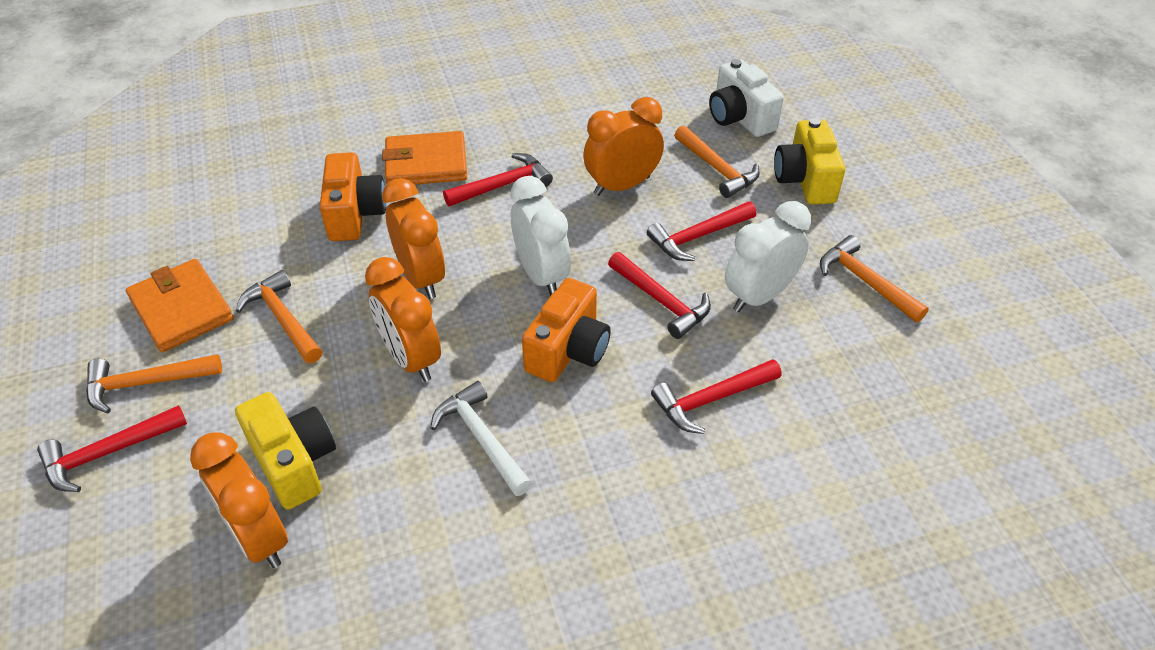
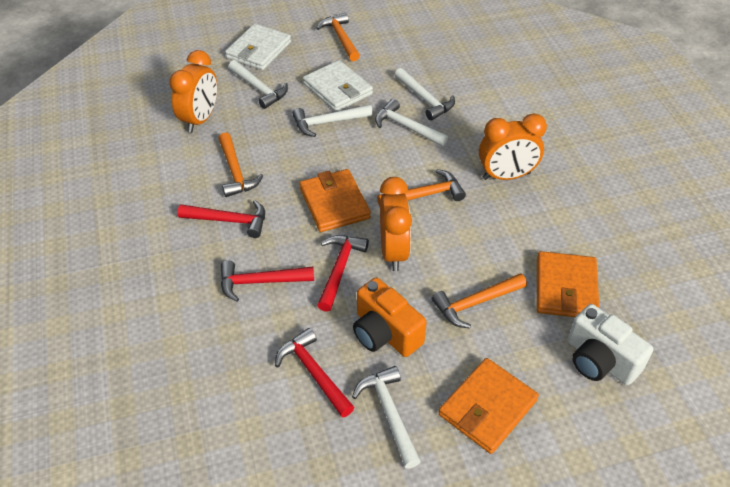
orange camera: [320,152,386,241] [522,278,611,382] = 2 -> [353,277,427,357] = 1
orange clock: [190,432,288,568] [365,257,441,382] [382,178,445,299] [583,97,664,196] = 4 -> [169,50,217,133] [380,177,412,271] [479,113,547,180] = 3
orange wallet: [126,259,234,352] [382,131,467,185] = 2 -> [300,169,371,232] [439,358,539,454] [537,251,599,317] = 3
red hammer: [37,405,187,492] [443,153,553,206] [608,252,711,339] [647,201,757,261] [651,359,782,434] = 5 -> [178,200,265,238] [221,260,314,302] [275,328,355,418] [317,235,369,312] = 4
white clock: [511,176,571,296] [725,201,811,312] = 2 -> none = 0
white hammer: [431,381,532,496] = 1 -> [228,60,288,109] [292,105,373,137] [352,366,421,469] [375,99,449,147] [395,68,455,121] = 5
white wallet: none = 0 -> [225,24,291,70] [303,60,373,112] = 2
yellow camera: [235,392,336,510] [774,118,845,204] = 2 -> none = 0

